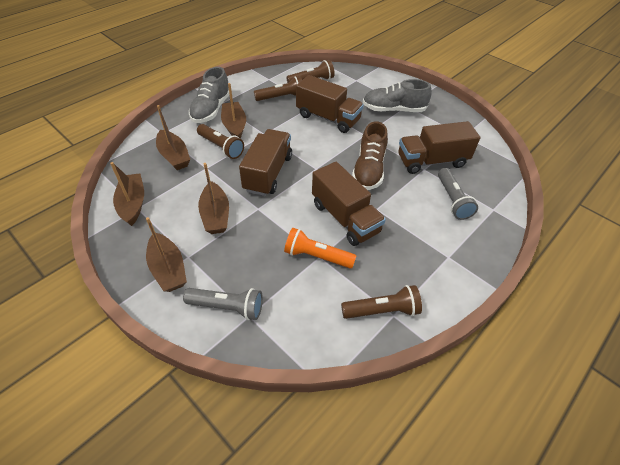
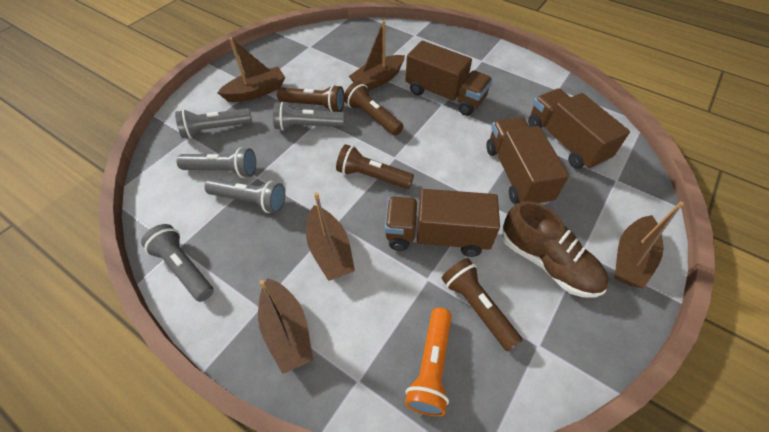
grey flashlight: [183,288,263,320] [438,168,478,220] = 2 -> [141,224,214,302] [175,108,252,138] [176,147,256,178] [205,178,285,213] [273,102,344,130] = 5
grey shoe: [189,67,230,123] [363,79,432,112] = 2 -> none = 0

